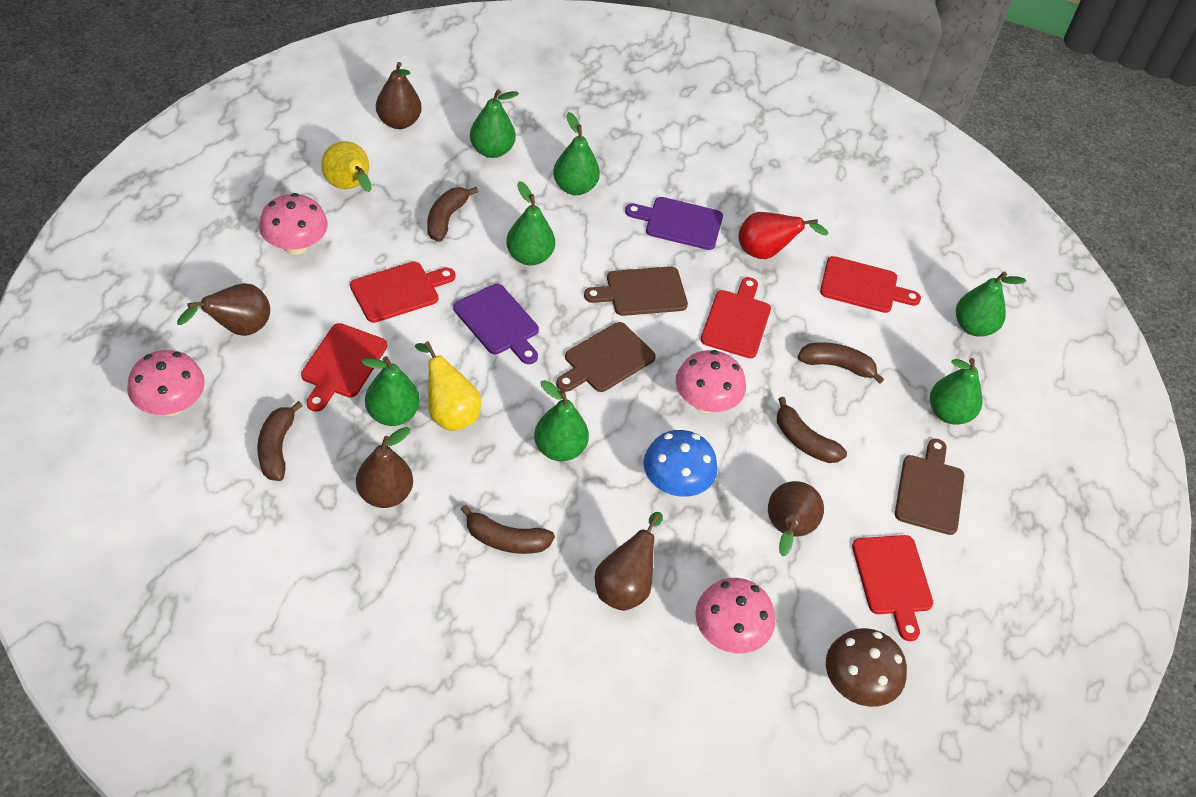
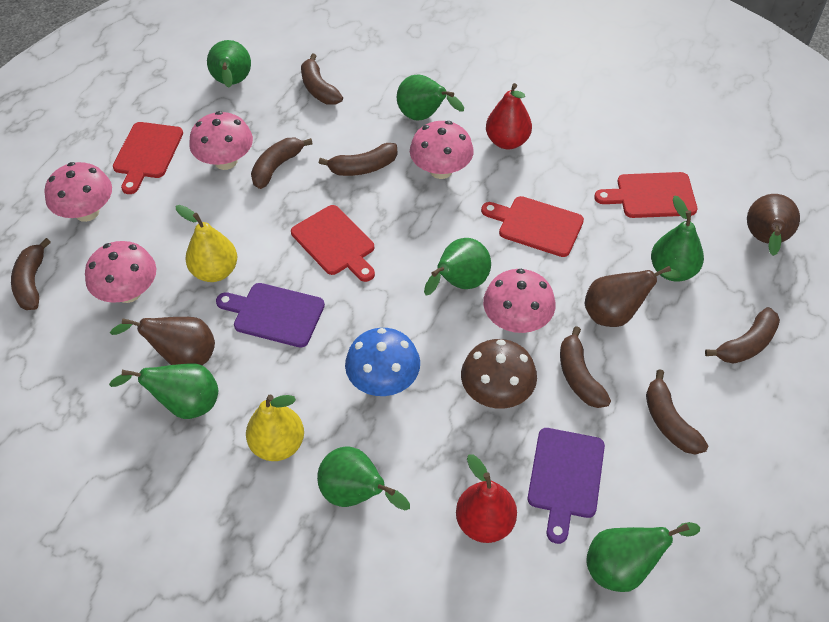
brown banana: [257,401,302,481] [427,187,478,242] [461,505,555,554] [777,397,847,463] [798,342,884,384] = 5 -> [11,238,51,310] [251,138,313,189] [301,54,343,105] [319,143,397,176] [560,326,611,408] [646,369,708,454] [705,307,780,364] = 7
brown cutting board: [556,322,656,392] [584,266,688,316] [895,439,965,535] = 3 -> none = 0
brown pear: [177,283,270,336] [356,427,413,508] [376,62,422,129] [595,512,663,611] [768,481,824,556] = 5 -> [110,317,215,365] [585,266,681,327] [747,194,800,256] = 3
pink mushroom: [127,350,205,416] [259,193,328,255] [676,350,746,413] [695,578,775,654] = 4 -> [44,162,112,222] [85,241,156,303] [189,111,253,170] [410,121,474,179] [483,269,556,333] = 5
red cutting board: [301,323,387,412] [350,262,456,323] [701,277,771,358] [820,256,921,313] [852,535,933,641] = 5 -> [113,122,183,194] [291,205,375,282] [481,196,584,257] [594,172,697,218] = 4
red pear: [738,212,829,259] = 1 -> [456,454,517,543] [486,83,532,149] = 2

